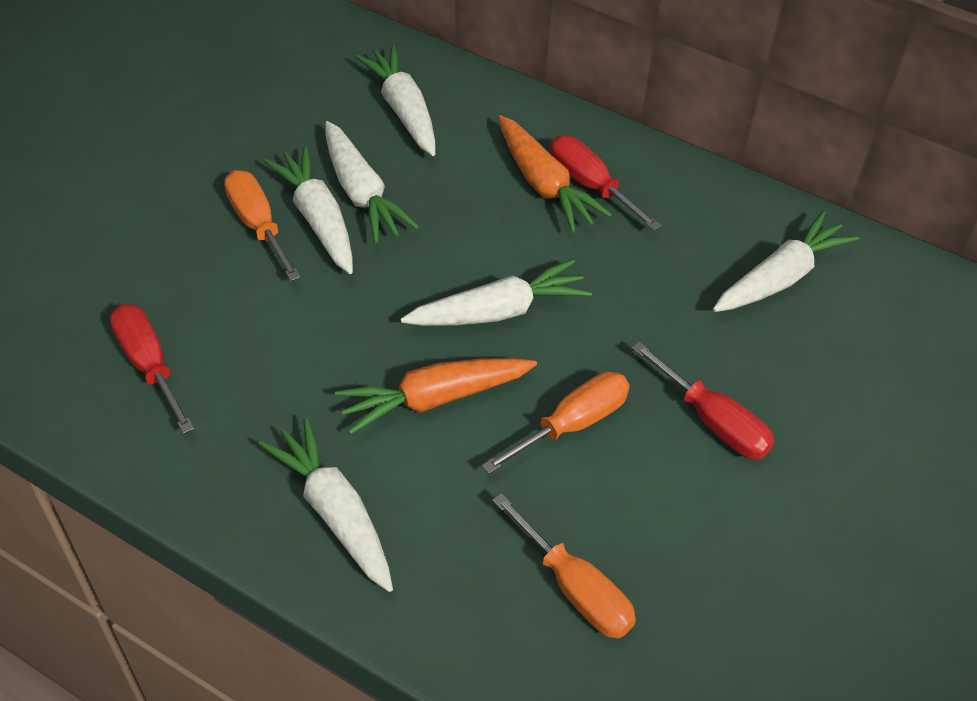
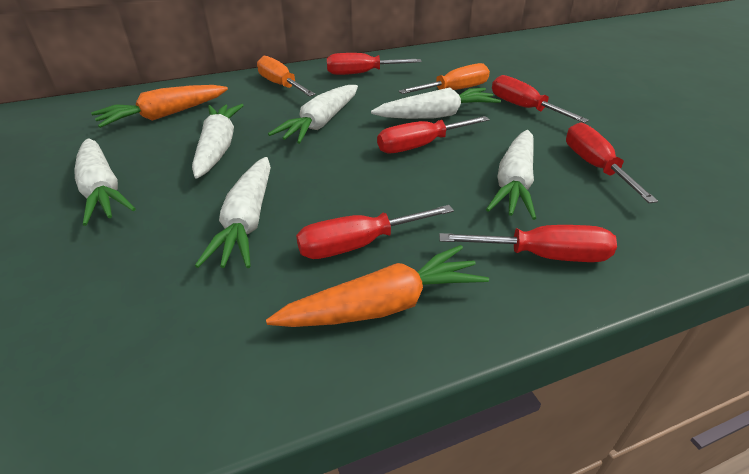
orange screwdriver: [224,170,301,281] [482,372,630,474] [492,493,636,639] = 3 -> [257,56,315,97] [399,63,490,94] = 2
red screwdriver: [110,304,194,434] [550,135,662,231] [632,342,774,459] = 3 -> [296,205,454,259] [327,53,422,75] [377,116,490,153] [439,225,617,262] [492,75,589,123] [566,122,658,203] = 6

